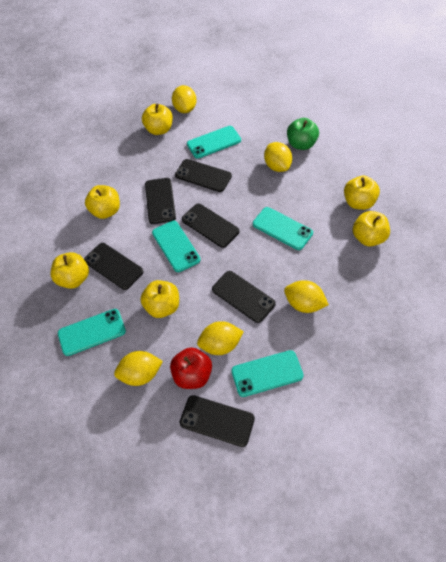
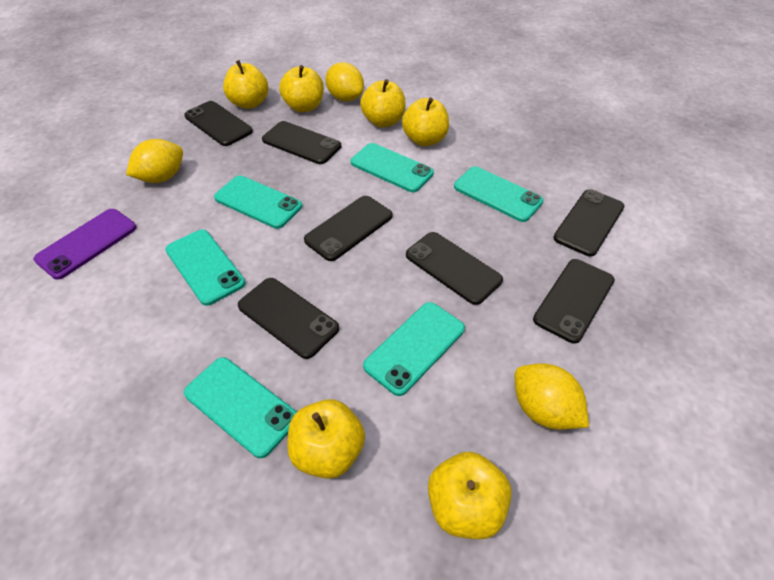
black phone: [84,243,144,290] [145,178,176,224] [175,159,232,192] [180,395,255,447] [182,204,239,248] [212,271,276,323] = 6 -> [184,101,253,146] [238,278,339,359] [262,121,341,164] [304,196,393,261] [406,232,503,305] [533,259,615,344] [553,189,624,257] = 7
green apple: [287,118,319,150] = 1 -> none = 0
purple phone: none = 0 -> [33,209,136,280] = 1
red apple: [170,347,212,389] = 1 -> none = 0
turquoise phone: [58,309,126,356] [152,221,201,272] [187,126,241,158] [231,350,304,397] [253,207,313,250] = 5 -> [165,230,246,306] [184,357,297,458] [214,175,302,229] [351,143,434,192] [363,302,465,396] [454,166,544,222] = 6
yellow lemon: [114,351,163,386] [172,85,197,113] [197,321,244,355] [264,142,292,172] [284,280,329,313] = 5 -> [126,139,183,183] [325,62,364,101] [515,363,589,430] = 3

